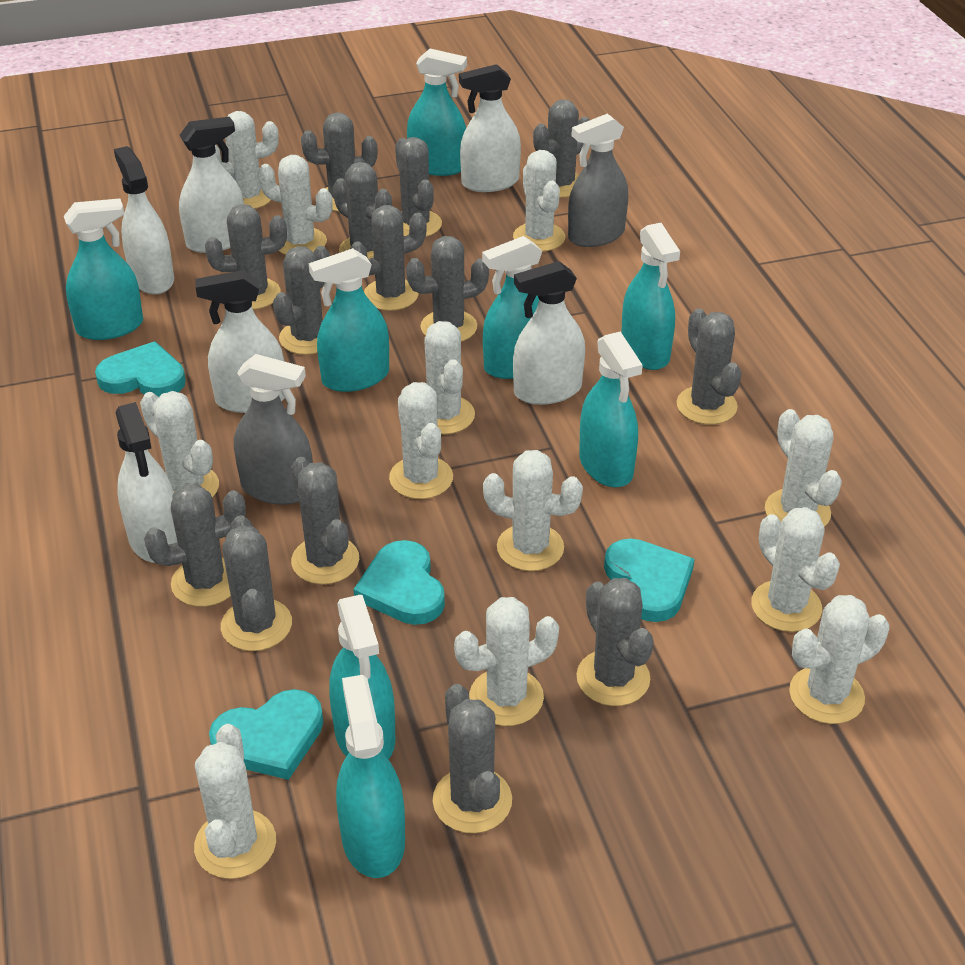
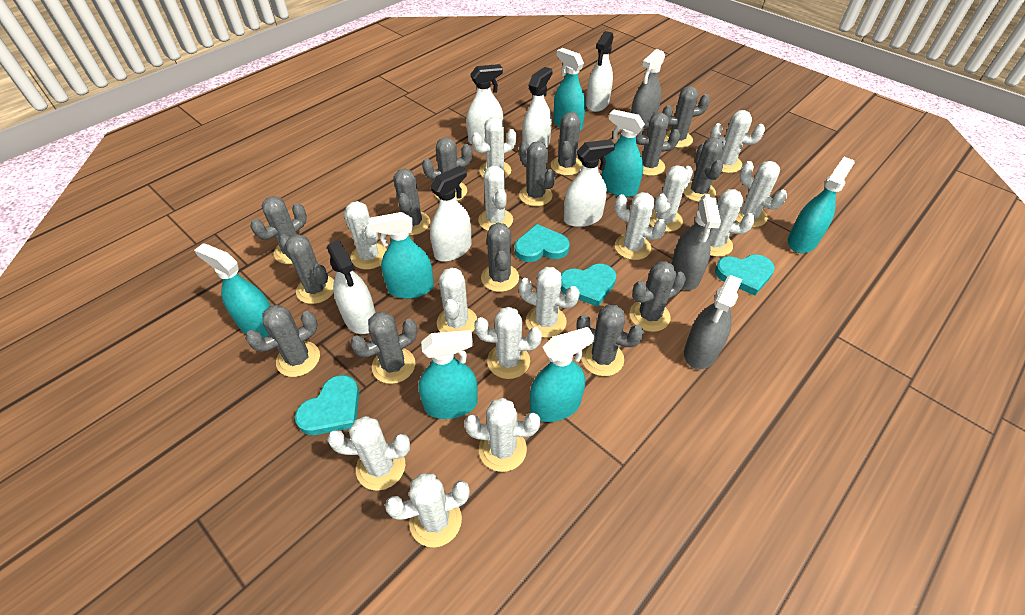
grey spray bottle: [234,354,313,505] [568,113,628,247] = 2 -> [631,49,665,130] [671,197,721,290] [684,275,742,369] = 3
turquoise spray bottle: [64,198,143,340] [309,248,389,392] [329,595,396,759] [336,675,405,878] [407,49,467,176] [482,236,542,379] [579,331,643,487] [621,223,680,370] = 8 -> [194,243,271,337] [369,212,434,299] [418,330,478,419] [530,327,594,422] [554,48,585,130] [602,109,645,197] [788,157,854,253] = 7
white cactus: [140,391,219,498] [194,724,276,879] [215,111,279,209] [258,155,333,255] [389,382,453,499] [425,321,475,434] [454,597,559,726] [483,450,583,571] [513,150,566,252] [751,507,840,632] [765,409,842,527] [789,595,889,724] = 12 -> [327,416,410,491] [344,201,387,270] [385,473,470,547] [437,268,477,332] [464,398,540,472] [471,117,517,178] [474,307,542,379] [478,166,513,231] [519,267,580,338] [615,192,667,260] [650,165,693,232] [698,189,755,257] [710,110,765,173] [736,161,787,227] = 14

